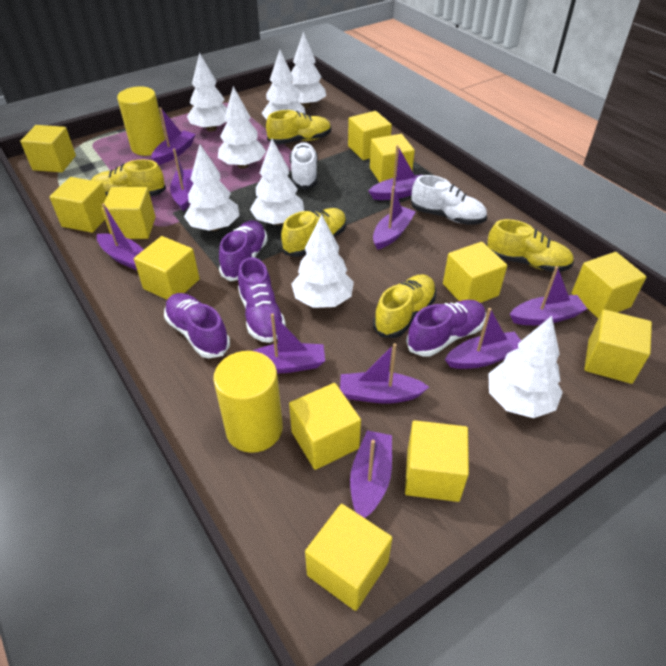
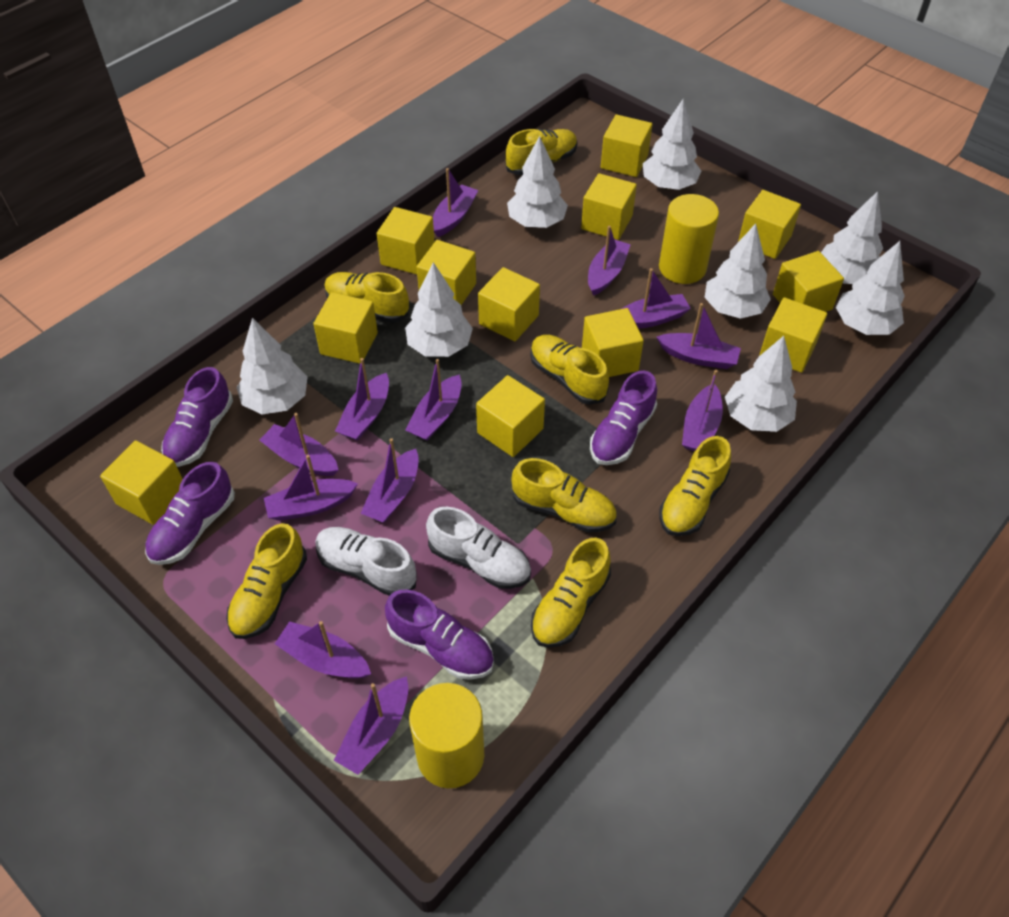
purple boat: [97,203,144,270] [152,107,196,165] [170,149,193,211] [253,313,325,373] [340,343,429,404] [350,430,392,518] [368,145,421,200] [373,186,416,250] [445,308,521,369] [510,266,587,325] = 10 -> [259,413,338,476] [264,455,358,521] [275,621,371,679] [334,676,408,775] [335,358,389,441] [361,438,419,523] [406,359,462,441] [433,168,478,237] [588,225,631,296] [622,268,691,329] [657,303,741,369] [682,370,723,451] = 12
yellow shoe: [91,160,166,196] [266,110,331,144] [281,208,346,257] [373,274,436,338] [486,219,574,272] = 5 -> [226,523,307,639] [324,272,409,323] [506,128,578,175] [511,458,617,533] [530,335,609,405] [531,538,611,648] [659,436,731,536] = 7

